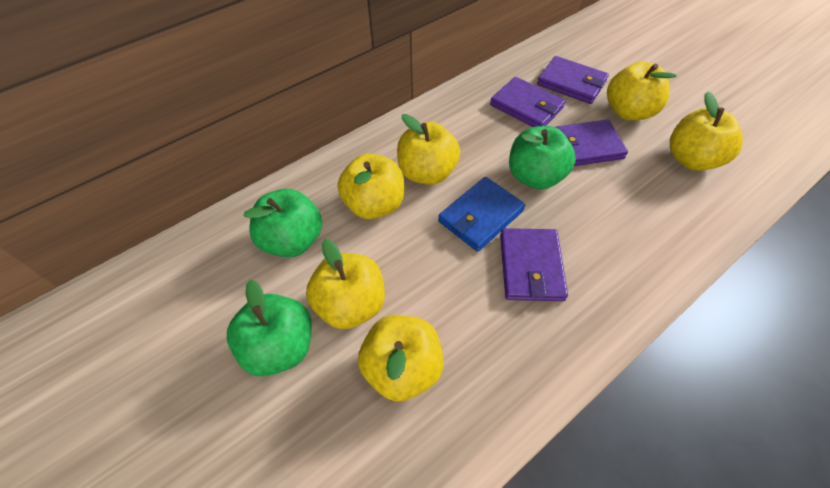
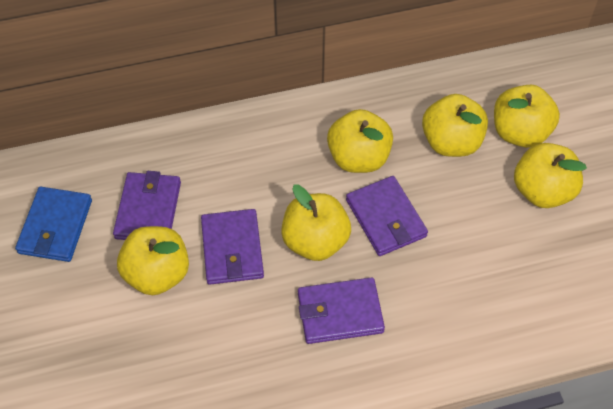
green apple: [227,280,312,376] [243,189,322,257] [509,126,576,189] = 3 -> none = 0

